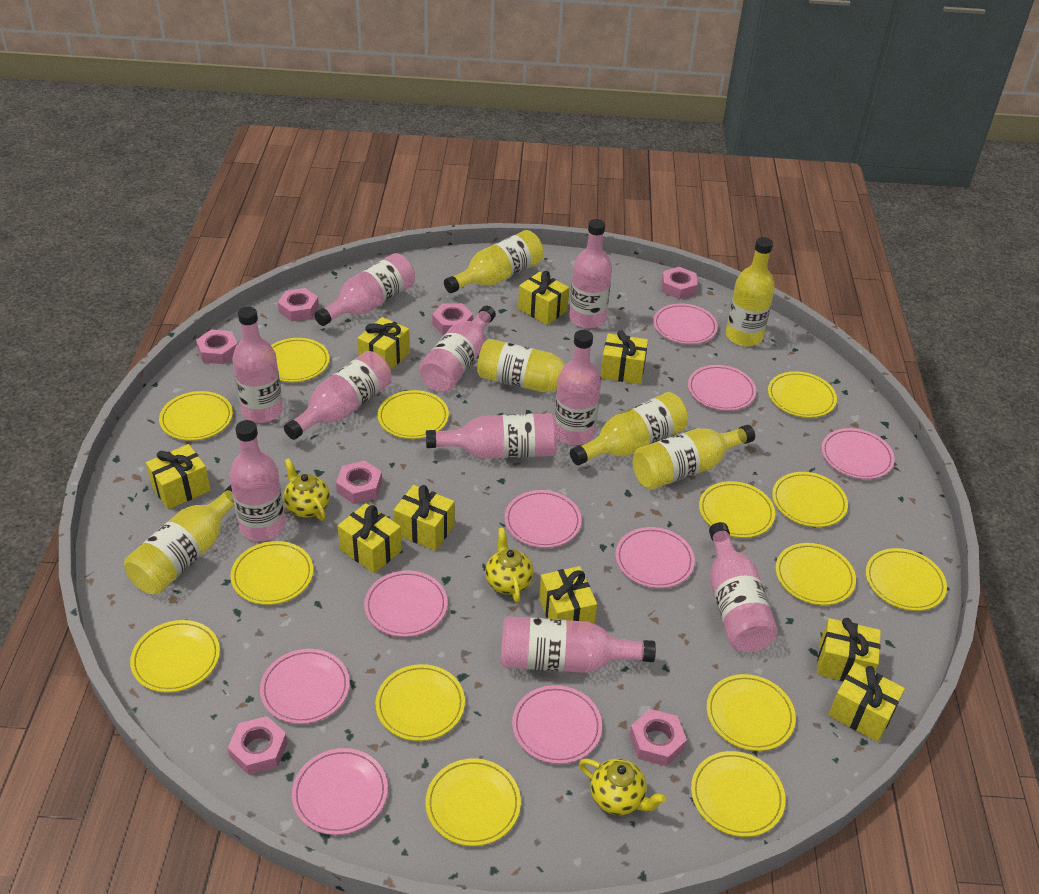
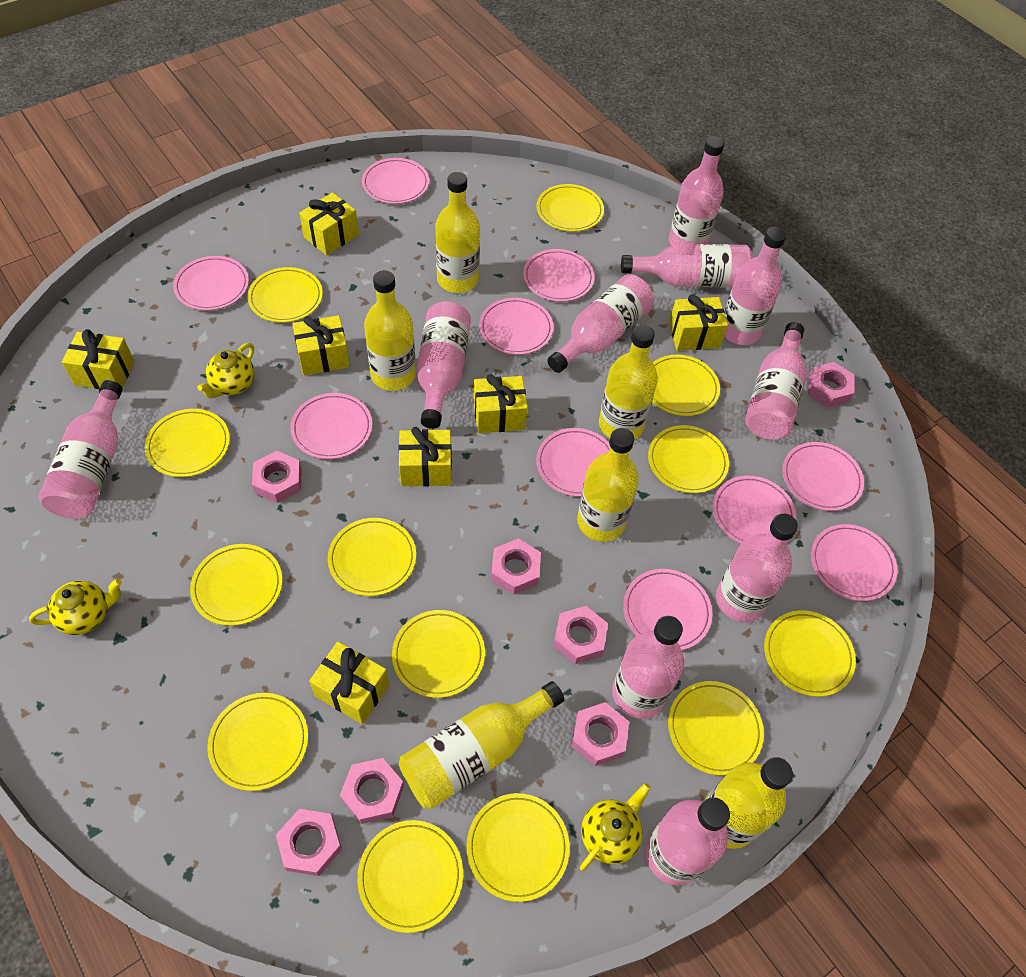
pink plate: [260,649,350,724] [292,748,388,835] [364,571,448,637] [504,490,582,548] [512,685,602,764] [615,527,695,588] [653,303,718,344] [688,365,756,411] [821,428,895,479] = 9 -> [173,256,249,311] [290,393,372,459] [362,158,429,204] [479,298,554,355] [523,249,595,302] [536,428,610,497] [623,569,712,650] [713,476,796,544] [782,442,864,511] [811,524,897,601] = 10
yellow gift: [146,444,211,510] [338,503,402,573] [357,317,410,370] [394,485,455,551] [518,271,569,325] [539,566,597,624] [601,330,648,384] [817,618,881,681] [829,663,905,742] = 9 -> [62,329,135,389] [292,315,350,376] [299,192,359,255] [309,641,389,724] [399,427,452,486] [474,374,528,433] [669,294,728,351] = 7
yellow plate: [130,620,220,693] [159,391,233,441] [231,541,313,605] [271,338,330,382] [375,664,465,741] [378,390,449,439] [426,759,521,846] [691,751,785,837] [699,481,775,538] [706,674,796,751] [768,371,837,418] [772,472,848,527] [776,543,856,605] [866,548,947,611] = 14 -> [145,409,230,477] [190,544,282,626] [207,693,308,791] [247,267,323,323] [328,518,416,596] [357,820,463,933] [392,610,485,698] [466,793,570,902] [537,184,604,232] [648,425,729,493] [652,355,720,416] [668,681,764,776] [764,610,856,697] = 13

